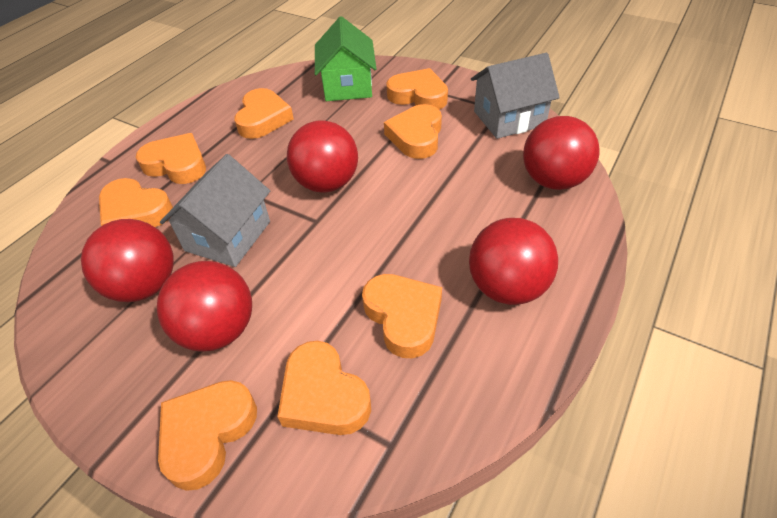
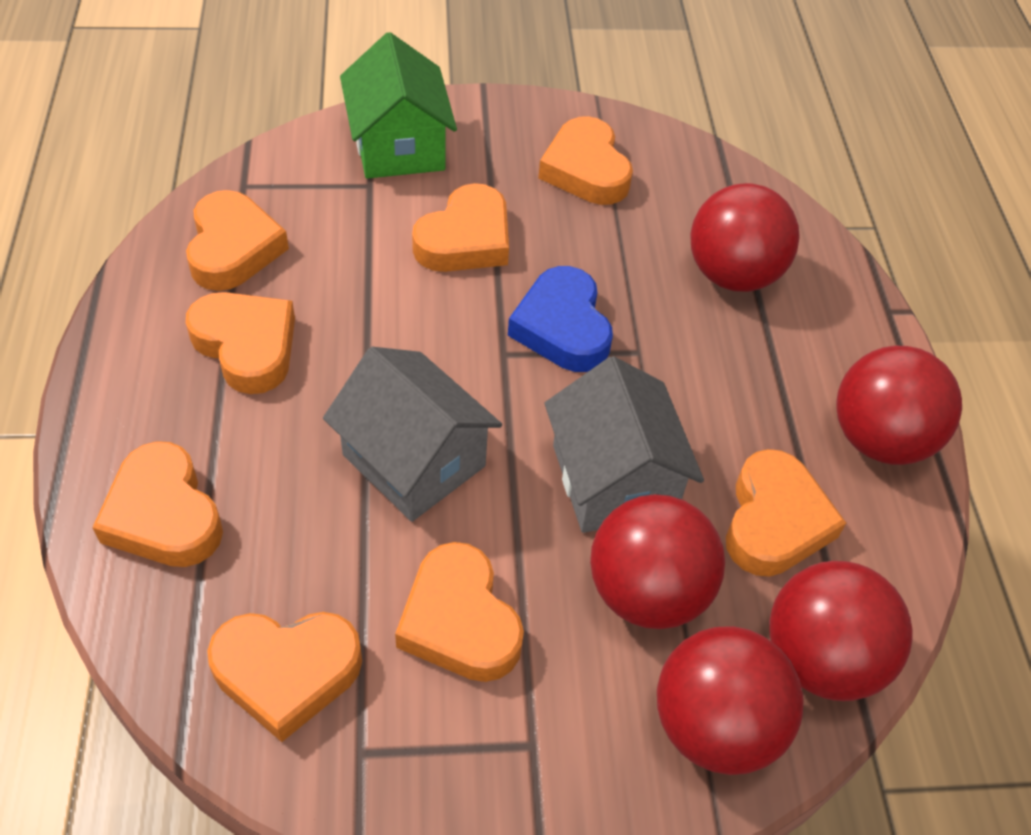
blue heart: none = 0 -> [508,266,613,372] = 1

